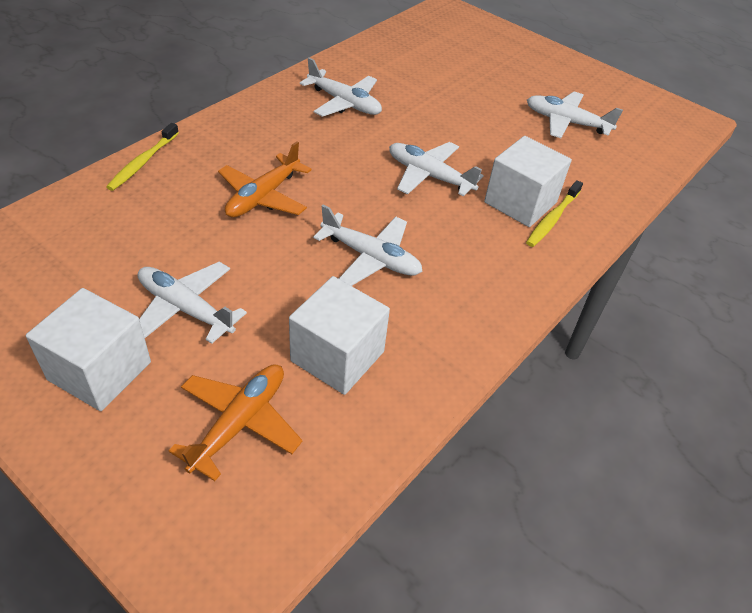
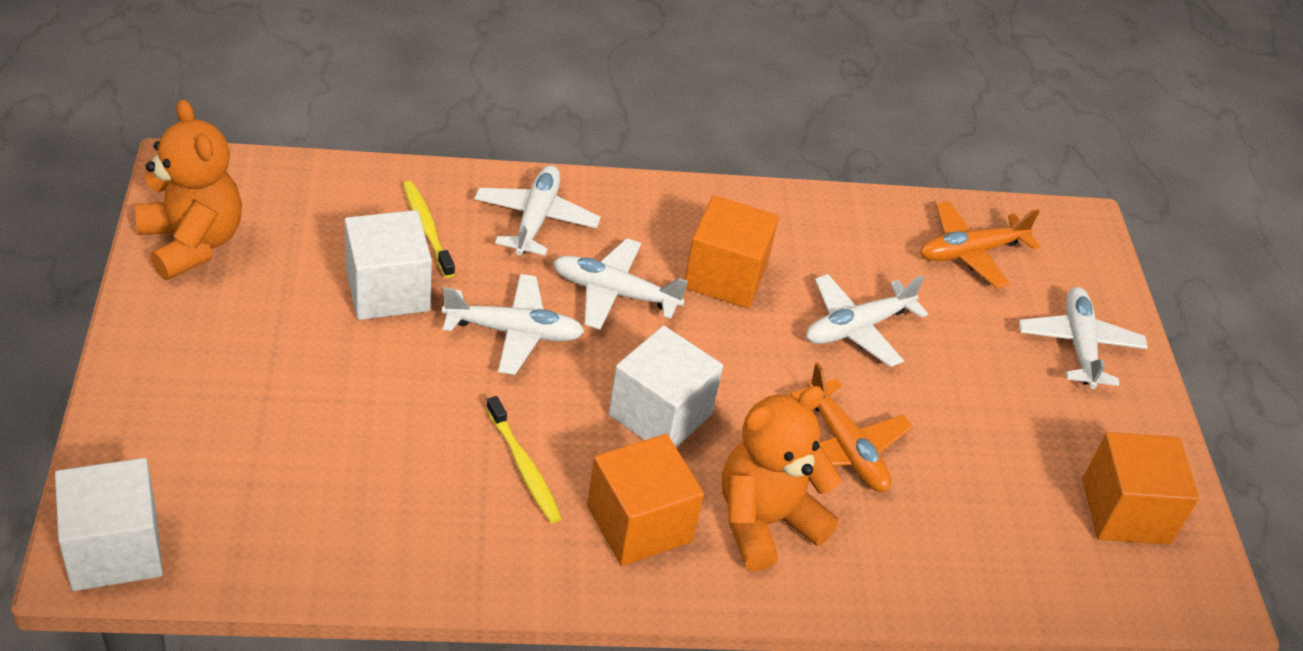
orange cube: none = 0 -> [587,434,704,566] [685,195,779,308] [1082,432,1199,545] = 3
orange teddy bear: none = 0 -> [135,99,242,280] [722,386,841,572] = 2

